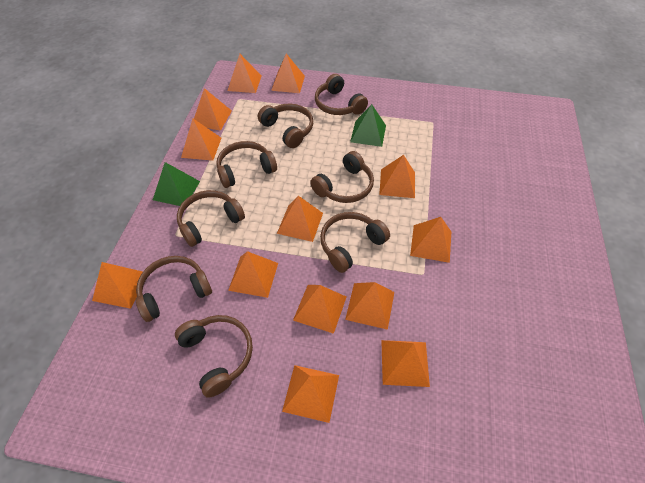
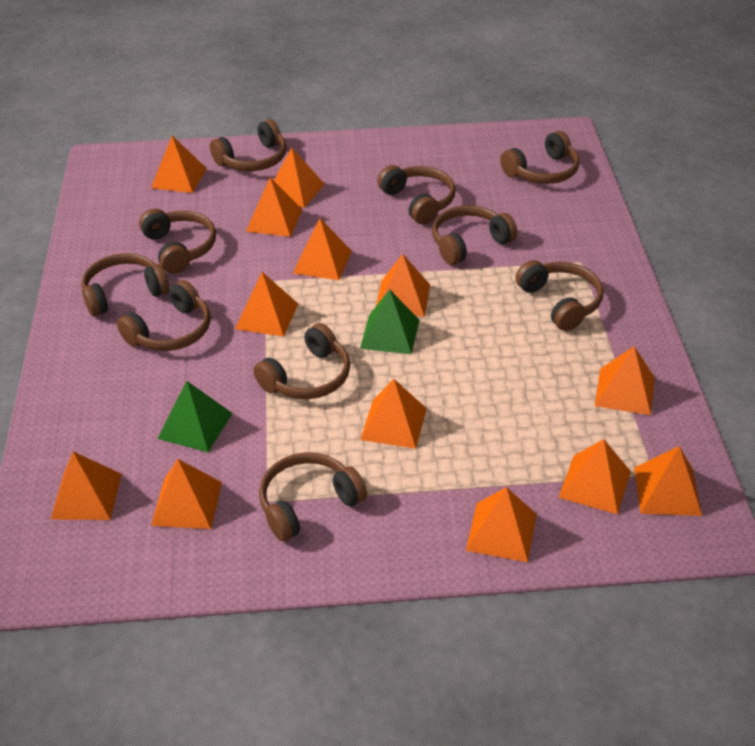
brown headphones: [136,256,212,322] [175,315,253,398] [177,190,245,247] [216,141,277,188] [258,104,313,148] [310,151,374,203] [315,74,368,115] [320,212,390,273] = 8 -> [81,253,169,317] [117,280,210,351] [139,209,216,274] [210,119,287,171] [253,323,350,399] [259,452,367,542] [377,165,455,224] [432,205,517,265] [500,131,579,184] [516,260,603,331] = 10

